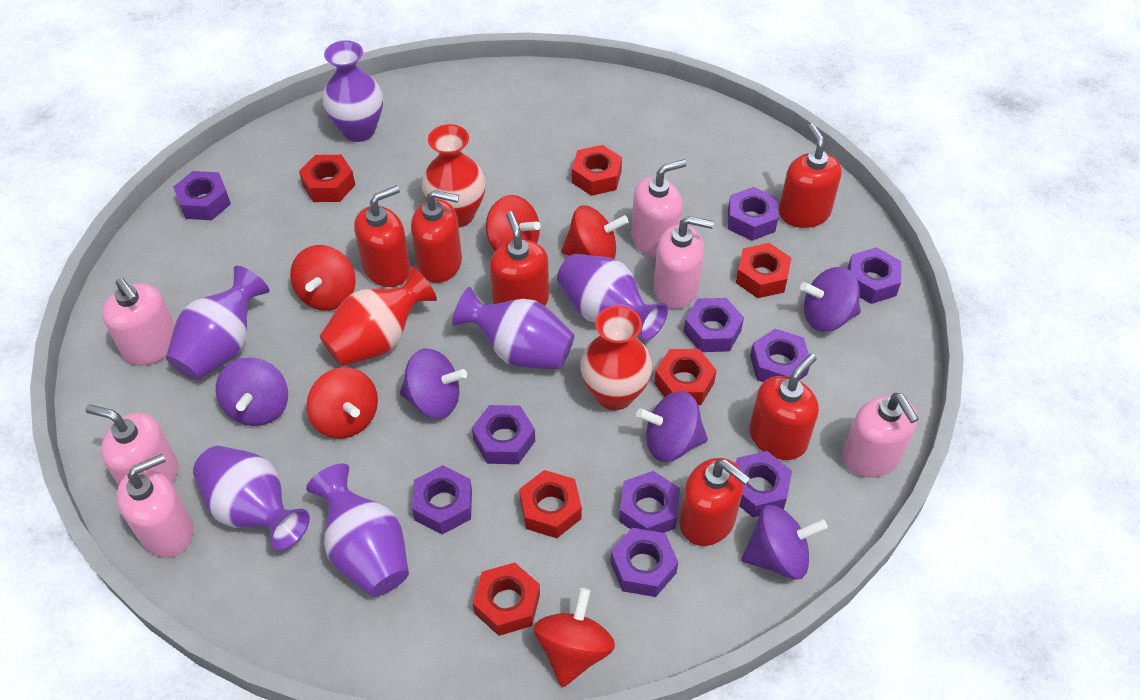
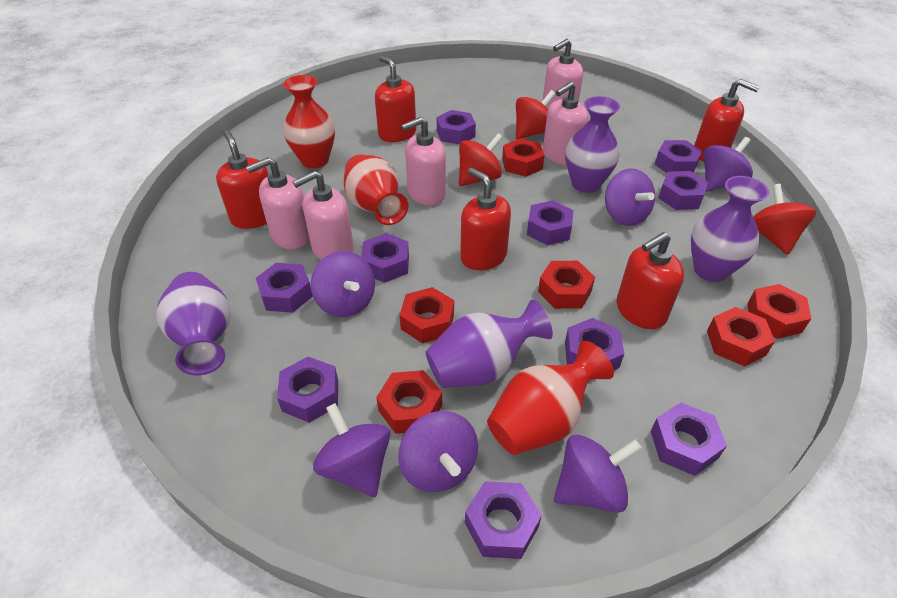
pink soap dispenser: [85,405,178,485] [102,278,175,366] [116,454,193,558] [631,159,687,258] [654,216,714,309] [842,393,919,478] = 6 -> [246,157,310,249] [293,171,354,260] [401,117,446,205] [543,39,583,109] [543,81,589,165] = 5
purple spinning top: [216,358,288,426] [400,349,467,419] [636,391,708,462] [741,505,828,580] [800,267,861,332] = 5 -> [311,251,375,317] [313,403,390,497] [398,411,478,492] [554,435,642,513] [605,168,655,226] [703,137,753,191] = 6
purple vase: [166,266,269,380] [193,446,310,551] [306,463,409,597] [323,40,383,142] [452,287,575,369] [557,254,668,341] = 6 -> [156,272,231,375] [425,299,553,388] [565,96,620,193] [691,176,770,282] = 4
red soap dispenser: [354,185,411,287] [411,190,462,283] [490,211,549,306] [680,458,750,546] [749,354,819,460] [779,123,842,228] = 6 -> [216,130,268,229] [375,55,416,142] [460,168,511,270] [617,232,684,329] [694,79,760,161] = 5
red spinning top: [290,245,356,311] [306,367,378,439] [486,195,541,251] [534,588,615,687] [561,205,629,259] = 5 -> [459,133,503,186] [516,90,556,139] [753,184,816,255] = 3

